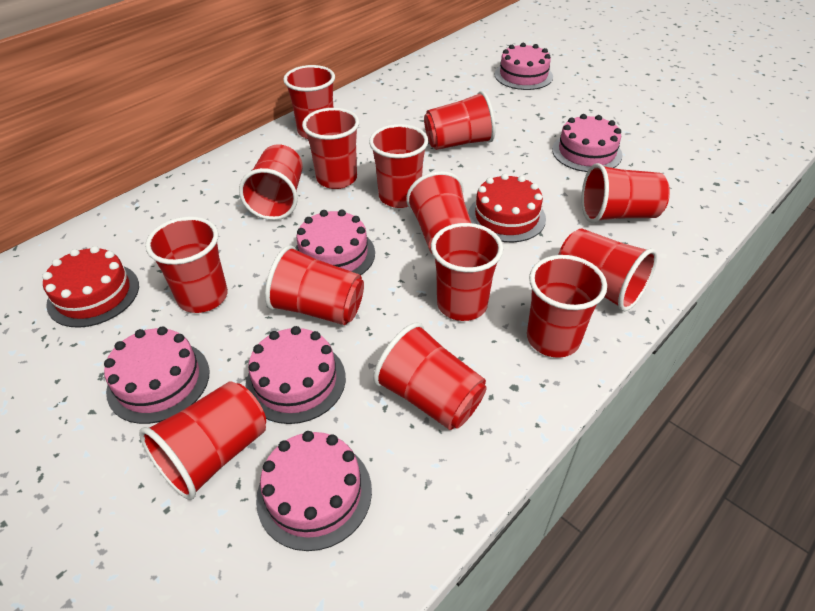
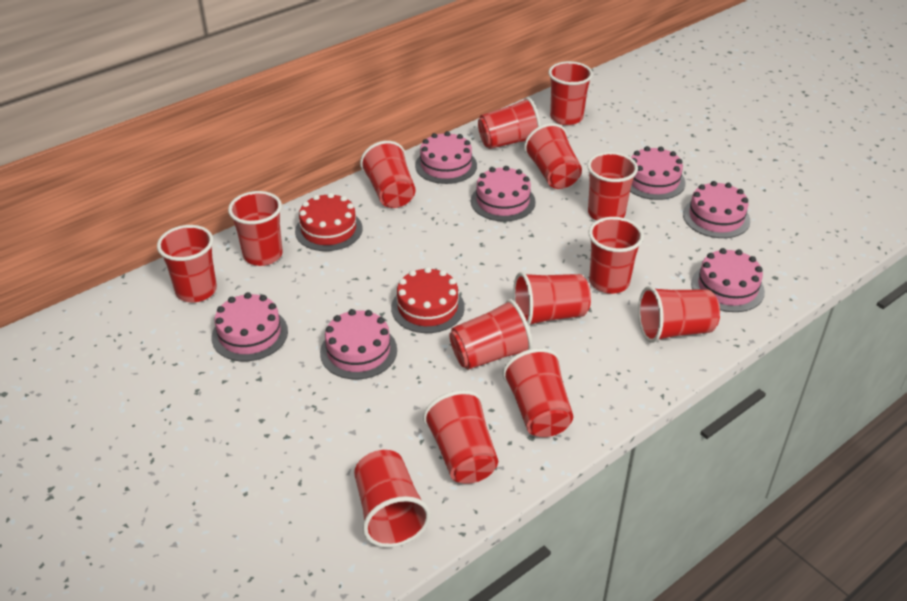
pink cake: [104,326,209,424] [245,326,346,424] [256,431,372,551] [296,209,375,275] [494,43,553,90] [552,114,623,172] = 6 -> [212,292,288,361] [320,309,397,380] [415,131,477,184] [471,166,536,222] [630,146,686,200] [683,181,750,238] [691,248,765,312] = 7

